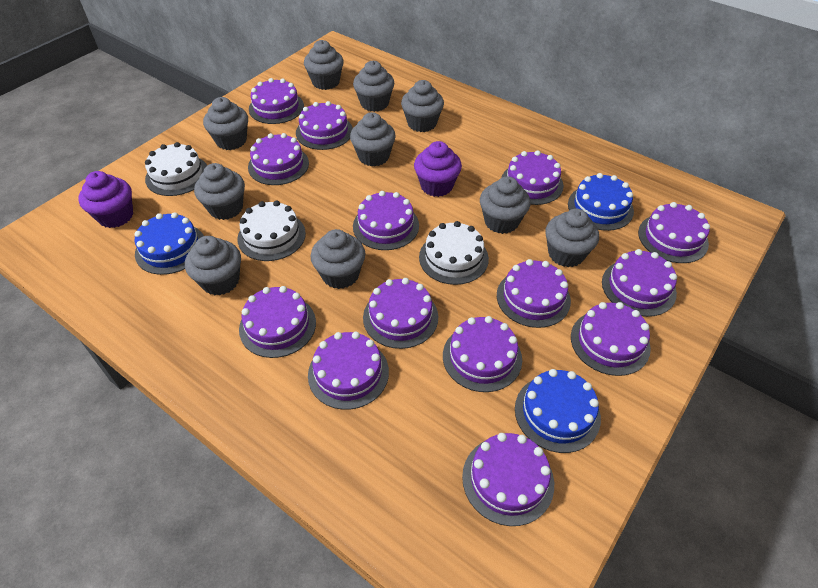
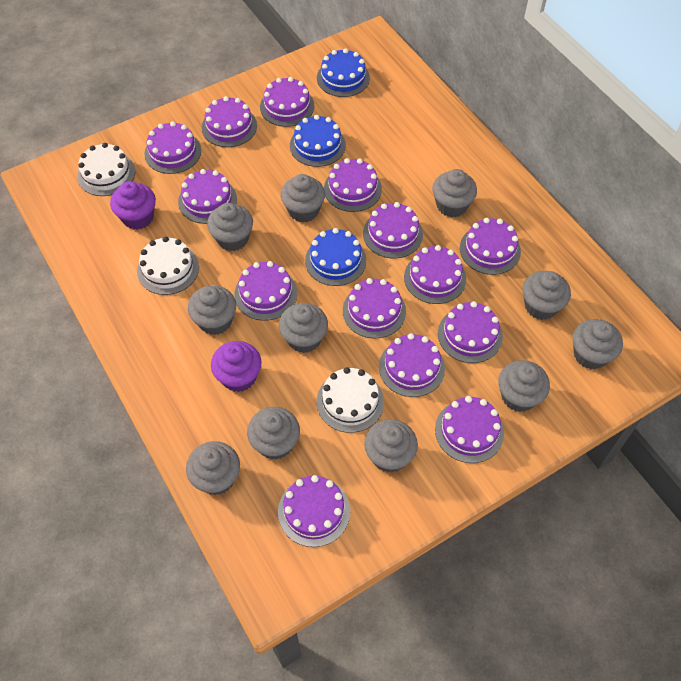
grey cupcake: [185,236,241,296] [194,163,245,220] [203,97,248,150] [304,40,344,90] [311,229,365,289] [350,112,396,166] [353,61,394,112] [401,80,444,132] [480,176,530,234] [545,209,599,267] = 10 -> [186,441,240,495] [188,285,236,335] [207,203,253,251] [247,407,300,460] [279,303,328,353] [280,174,325,223] [364,419,418,473] [432,169,477,217] [498,360,550,412] [522,271,571,320] [573,319,623,369] = 11

